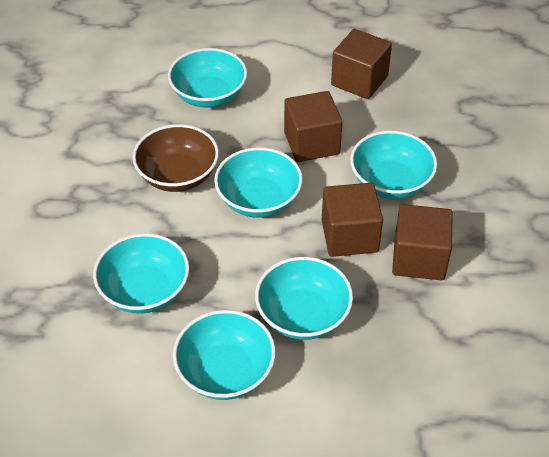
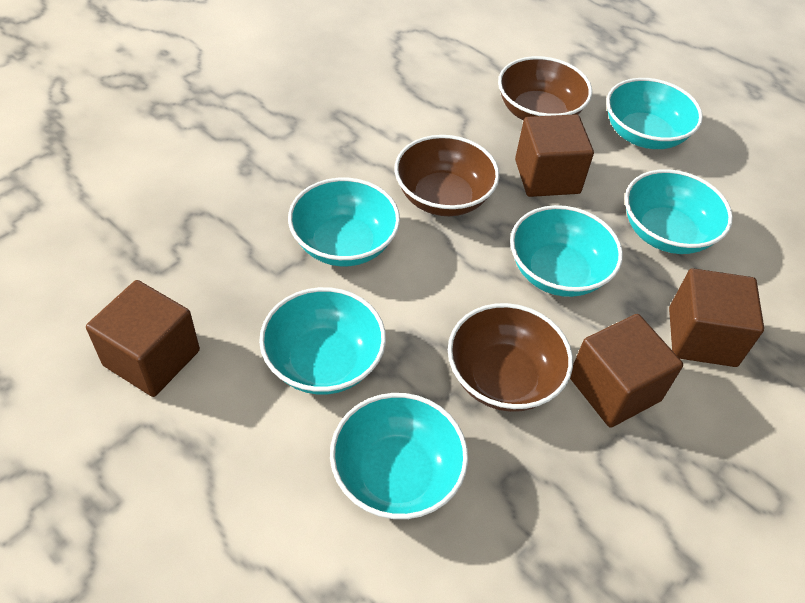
brown bowl: [133,124,219,192] = 1 -> [394,135,499,216] [448,303,573,412] [498,56,592,121] = 3

